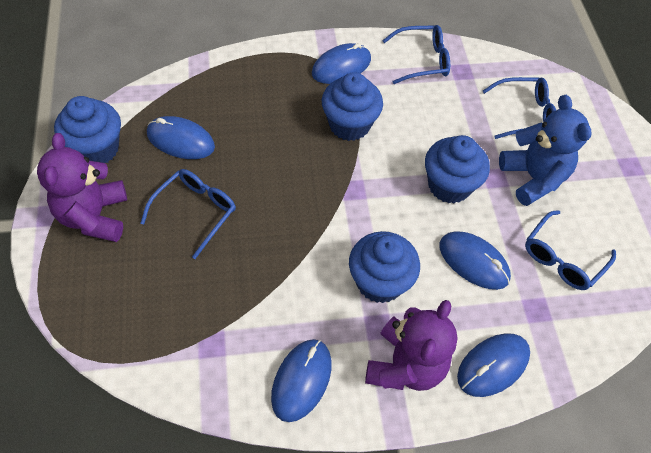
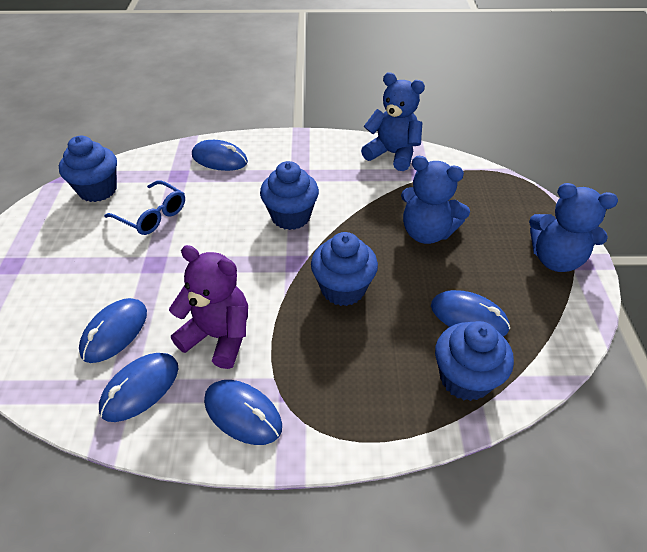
blue glasses: [141,169,236,259] [382,25,450,84] [483,77,556,139] [525,210,616,290] = 4 -> [104,180,185,235] = 1
blue teddy bear: [499,95,592,206] = 1 -> [361,72,425,171] [401,156,470,244] [529,183,618,272] = 3
purple teddy bear: [37,133,127,242] [365,300,457,391] = 2 -> [169,245,248,369] = 1

